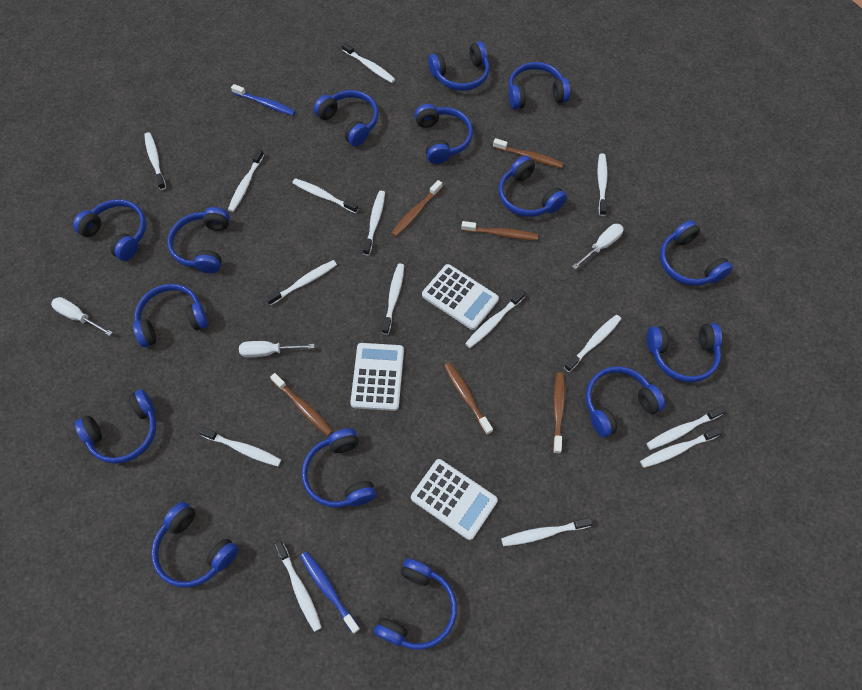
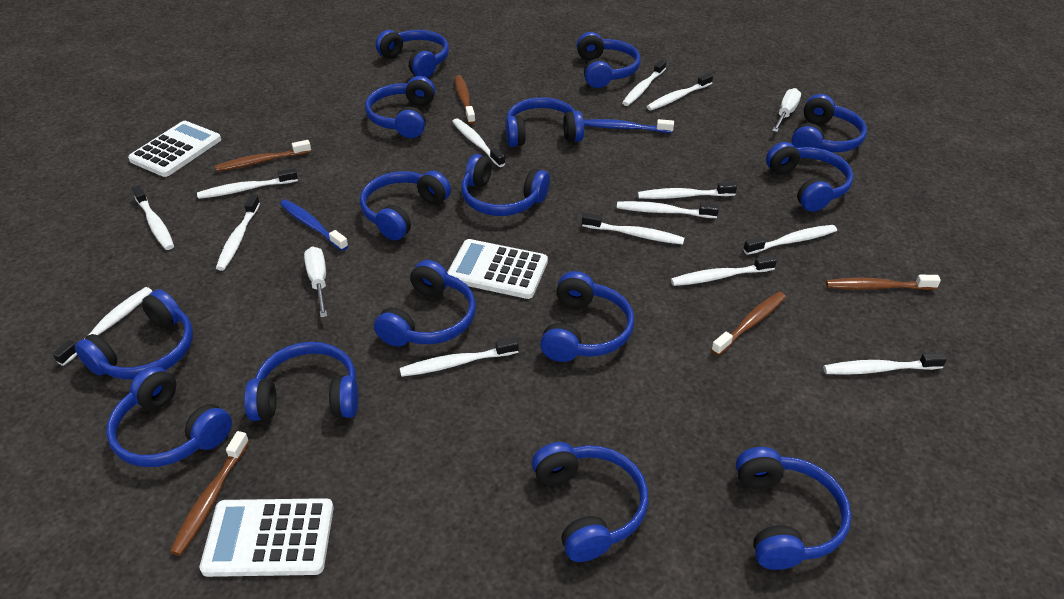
brown toothbrush: [270,373,333,436] [391,180,442,237] [444,362,493,435] [461,221,538,240] [493,138,564,168] [553,372,565,454] = 6 -> [170,431,249,556] [215,140,311,172] [455,75,476,124] [711,292,786,355] [826,275,941,290] = 5
white screwdriver: [51,297,113,336] [239,341,314,357] [572,224,624,269] = 3 -> [304,246,327,318] [772,88,801,132] = 2
white toothbrush: [144,132,166,190] [199,427,281,466] [228,149,264,212] [265,260,337,306] [274,541,322,632] [292,178,359,213] [341,42,395,83] [363,191,385,255] [382,264,404,335] [465,290,525,348] [501,517,593,546] [564,315,621,372] [598,154,608,216] [640,427,722,468] [646,406,725,450] = 15 -> [52,287,152,366] [132,185,174,250] [197,168,298,199] [216,194,260,271] [400,337,519,377] [452,118,505,167] [582,213,684,244] [617,201,719,218] [622,59,666,106] [638,182,737,199] [646,73,713,110] [671,255,777,286] [743,225,837,255] [823,353,947,375] = 14

